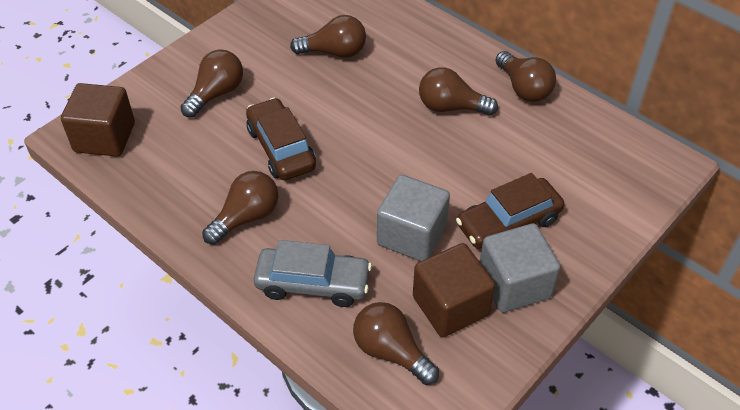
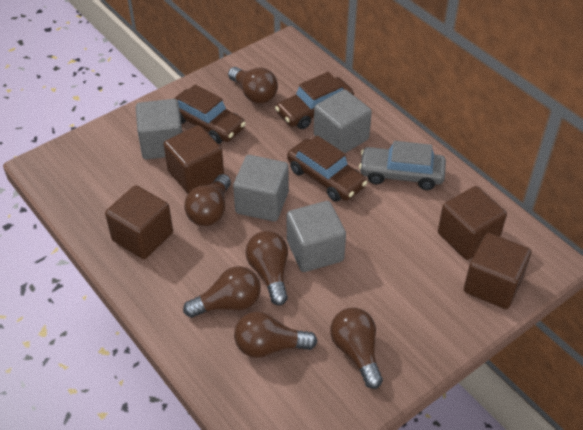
brown car: [246,98,316,180] [456,173,564,249] = 2 -> [174,84,246,144] [275,72,354,129] [287,135,368,202] = 3
brown cube: [61,83,135,157] [413,243,495,337] = 2 -> [105,185,173,259] [163,125,224,193] [438,186,507,260] [464,233,531,309] = 4
grey cube: [377,175,450,261] [480,223,560,312] = 2 -> [136,99,182,160] [233,155,289,222] [287,201,346,272] [314,89,372,153] = 4

